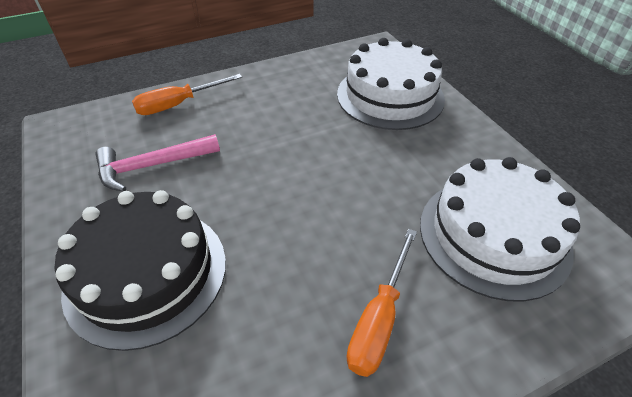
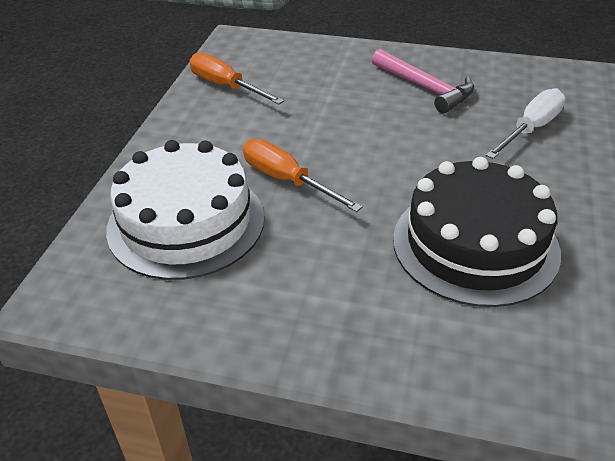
white cake: [337,38,445,130] [420,157,580,301] = 2 -> [106,140,264,280] = 1
white screwdriver: none = 0 -> [486,88,566,159] = 1

